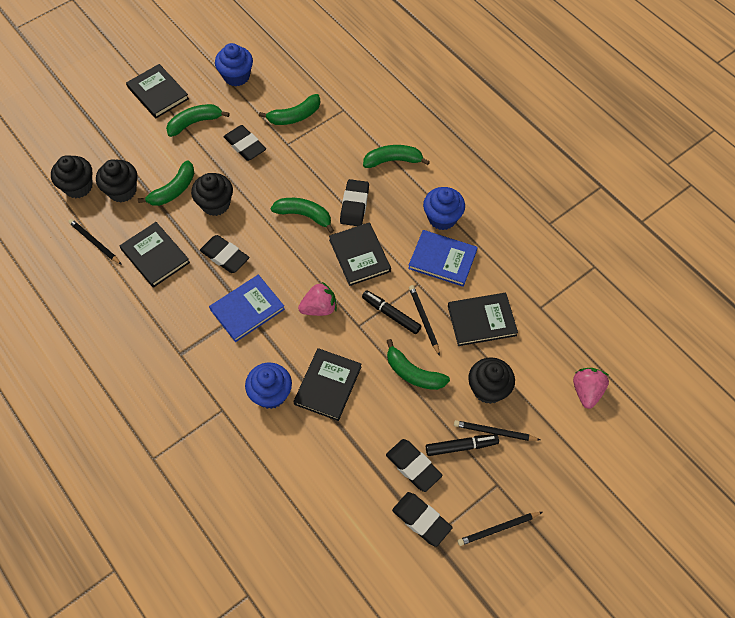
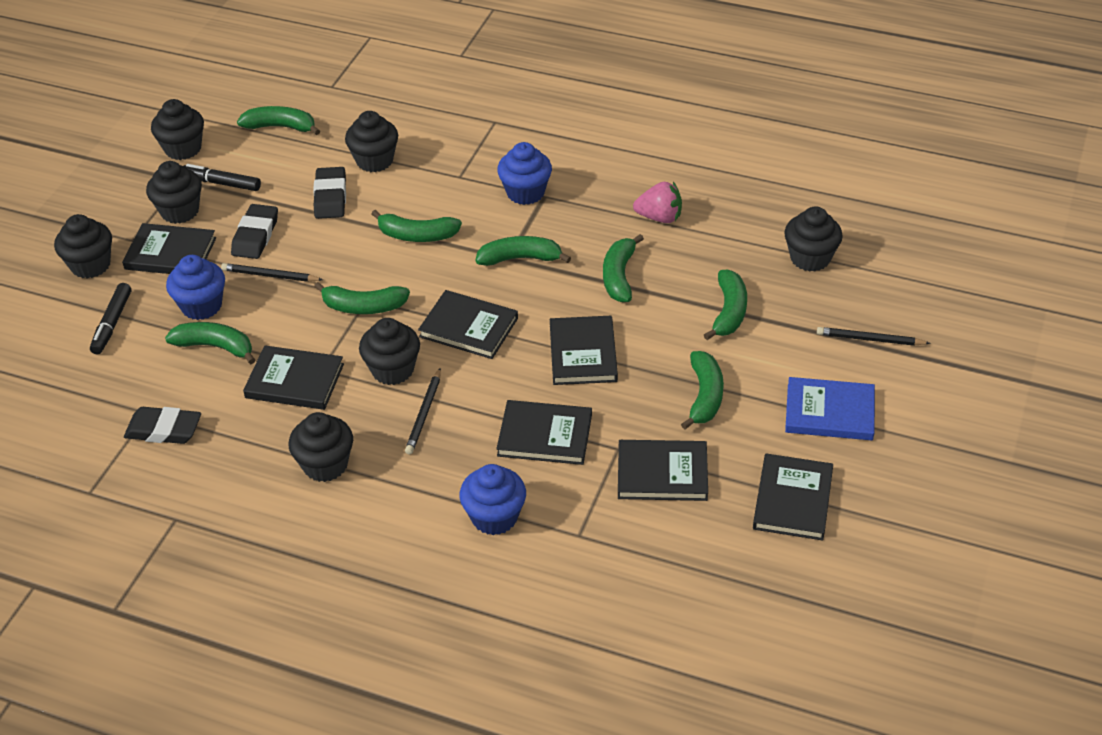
black book: [120,222,190,288] [126,64,189,119] [293,348,361,421] [329,222,391,286] [448,293,518,346] = 5 -> [122,223,216,274] [243,345,344,410] [418,290,518,359] [496,400,592,465] [550,316,618,385] [618,440,708,501] [753,454,833,541] = 7
black cupcake: [51,155,92,198] [96,159,137,203] [191,173,233,216] [468,357,515,404] = 4 -> [54,214,112,279] [146,161,202,224] [151,99,204,160] [289,412,353,482] [345,111,398,172] [359,318,420,385] [784,207,843,272] = 7
black eraser: [200,235,250,273] [224,125,266,161] [340,179,369,226] [386,439,443,492] [392,492,453,547] = 5 -> [124,407,201,444] [231,204,278,259] [313,167,346,219] = 3
black pencil: [68,219,122,265] [409,285,440,356] [454,420,540,441] [457,512,542,546] = 4 -> [221,263,323,282] [405,368,441,454] [817,327,931,346] = 3
blue book: [209,275,285,342] [408,230,478,287] = 2 -> [785,377,875,440] = 1
green banana: [138,160,194,206] [166,104,230,137] [259,94,320,125] [271,198,334,233] [363,145,430,168] [387,339,450,390] = 6 -> [165,322,255,364] [237,106,320,135] [314,282,410,314] [372,210,462,242] [476,236,571,266] [603,234,644,302] [681,351,724,429] [704,270,747,340] = 8
pink strawberry: [298,282,337,316] [573,368,609,409] = 2 -> [633,182,682,223] = 1

